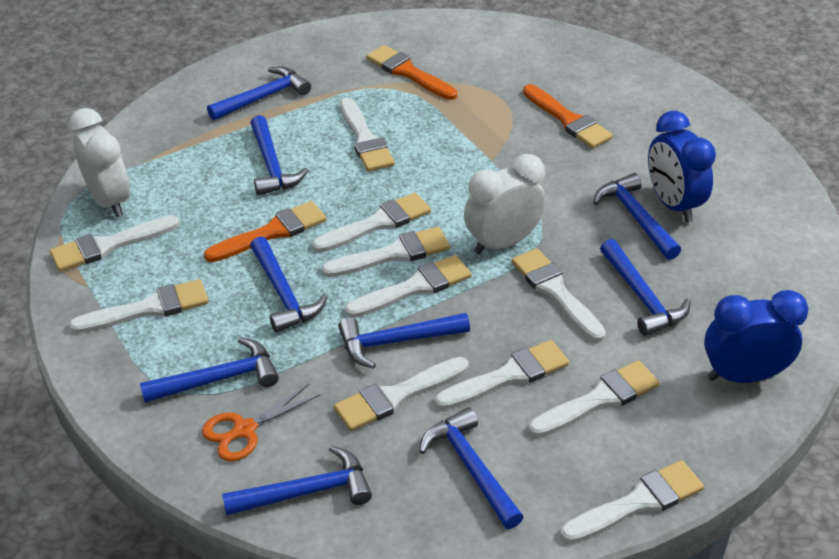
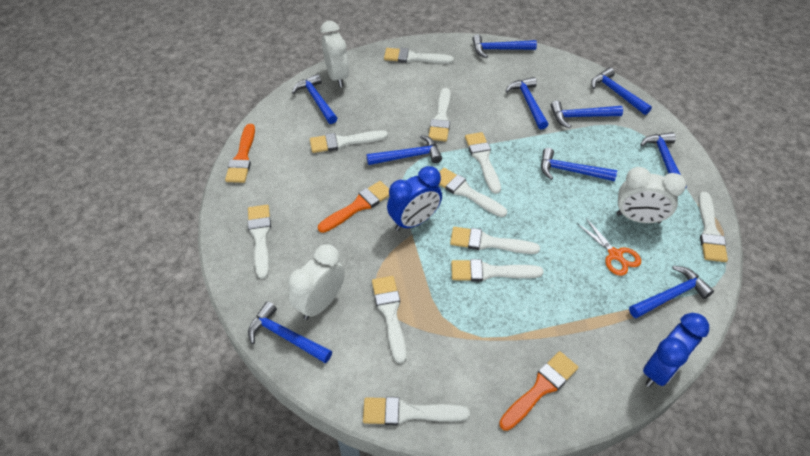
blue hammer: [140,337,279,403] [207,66,311,120] [222,446,372,516] [250,115,308,196] [250,236,327,333] [338,313,470,369] [419,407,523,529] [593,173,681,260] [600,239,690,336] = 9 -> [248,301,332,364] [292,74,337,124] [367,135,442,165] [472,34,537,58] [506,77,548,130] [541,148,617,181] [550,101,623,128] [591,67,652,115] [629,266,714,318] [640,132,687,189] = 10
white clock: [69,108,130,217] [464,154,546,254] = 2 -> [288,244,345,320] [320,21,349,87] [616,167,686,223] = 3

